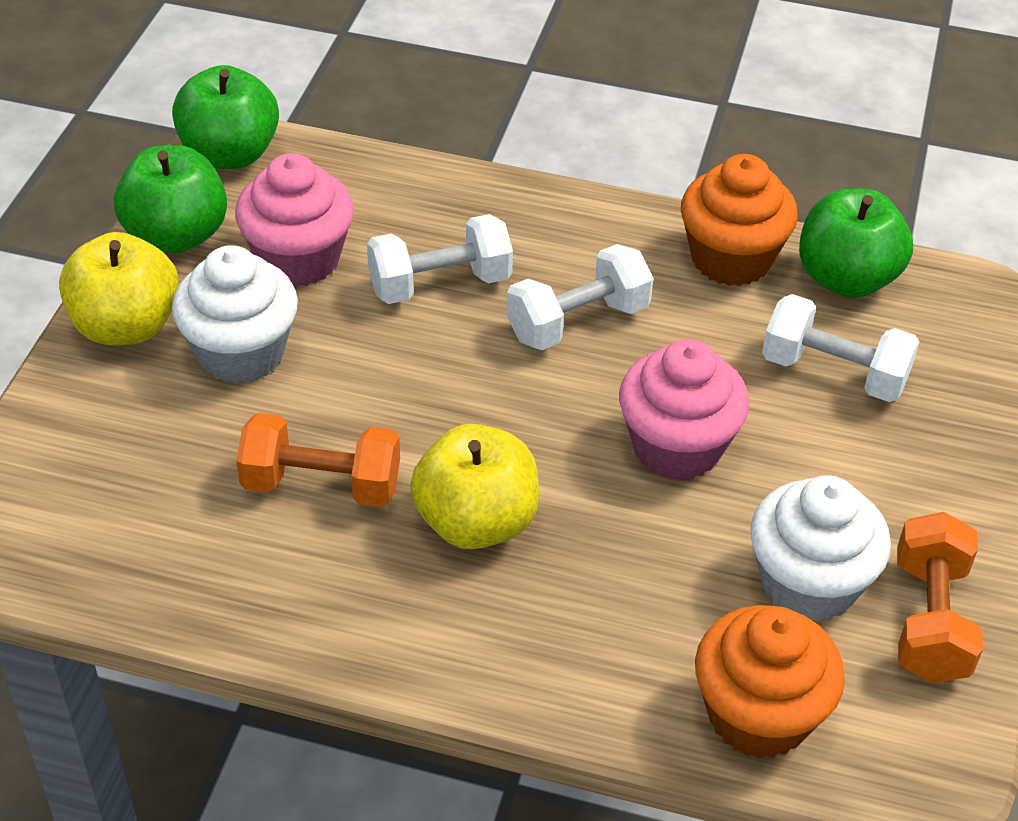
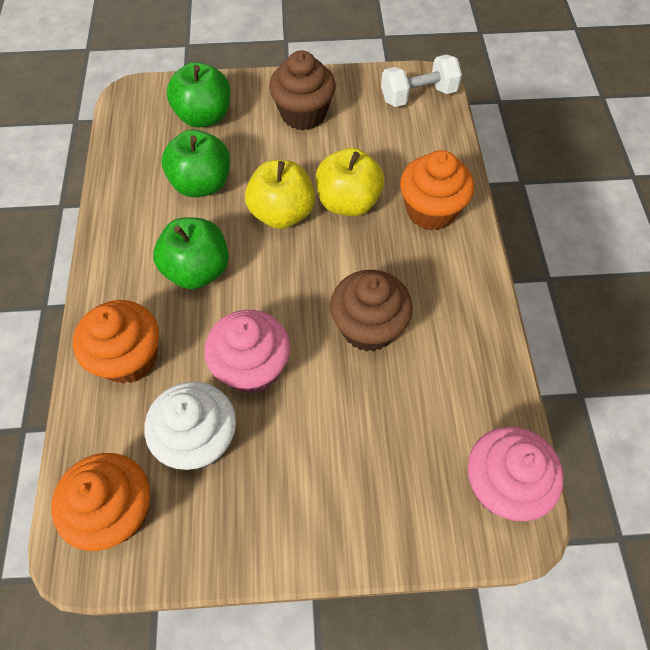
brown cupcake: none = 0 -> [269,51,336,130] [330,270,413,352] = 2
orange cupcake: [681,154,798,286] [695,605,845,758] = 2 -> [51,453,150,551] [73,300,159,384] [400,150,474,230] = 3
orange dumbbell: [236,413,400,507] [897,512,983,683] = 2 -> none = 0
white cupcake: [172,245,298,383] [750,475,891,622] = 2 -> [144,382,236,470] = 1
white dumbbell: [367,214,513,304] [506,244,653,350] [762,294,919,402] = 3 -> [381,54,462,107] = 1

